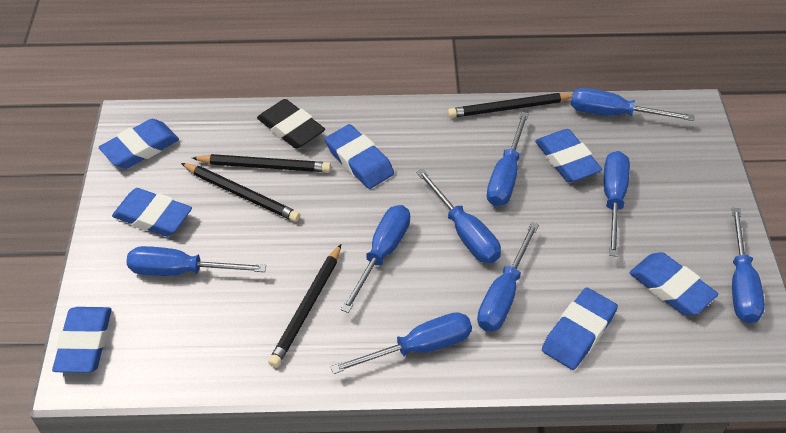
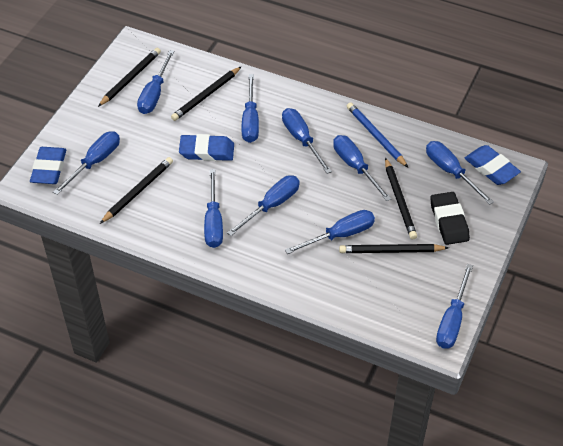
black pencil: [181,163,300,222] [192,154,331,172] [268,244,341,368] [448,93,573,118] = 4 -> [98,48,161,107] [100,157,173,224] [171,66,242,121] [339,244,449,253] [385,157,417,239] = 5
blue eraser: [52,307,112,373] [99,119,179,169] [112,188,192,237] [325,124,394,189] [535,129,602,182] [542,287,618,370] [629,252,719,315] = 7 -> [30,147,66,184] [179,134,234,161] [464,145,521,185] = 3
blue pencil: none = 0 -> [347,102,408,167] = 1
blue screwdriver: [126,246,266,276] [330,312,472,374] [341,205,410,313] [416,169,501,263] [477,222,539,332] [487,112,529,206] [571,88,695,121] [604,151,630,257] [732,208,765,323] = 9 -> [53,131,120,195] [137,50,174,114] [204,169,223,248] [227,175,300,236] [242,74,259,143] [282,108,332,174] [285,210,375,254] [333,135,391,201] [426,141,494,205] [436,264,473,349] = 10

